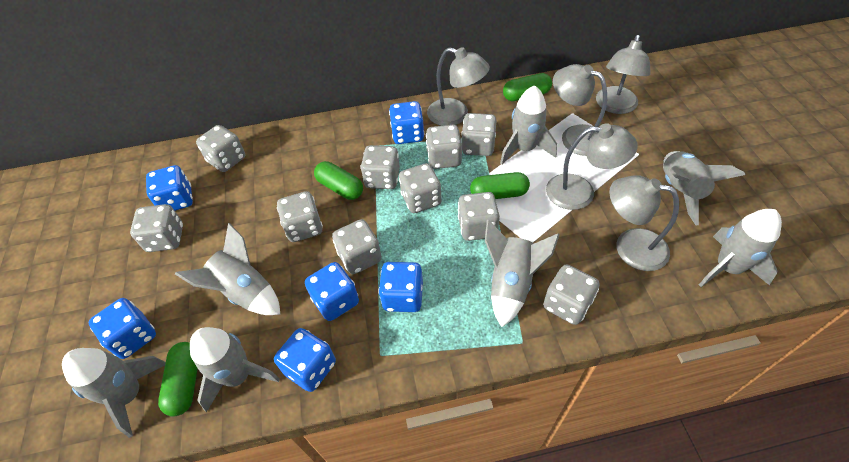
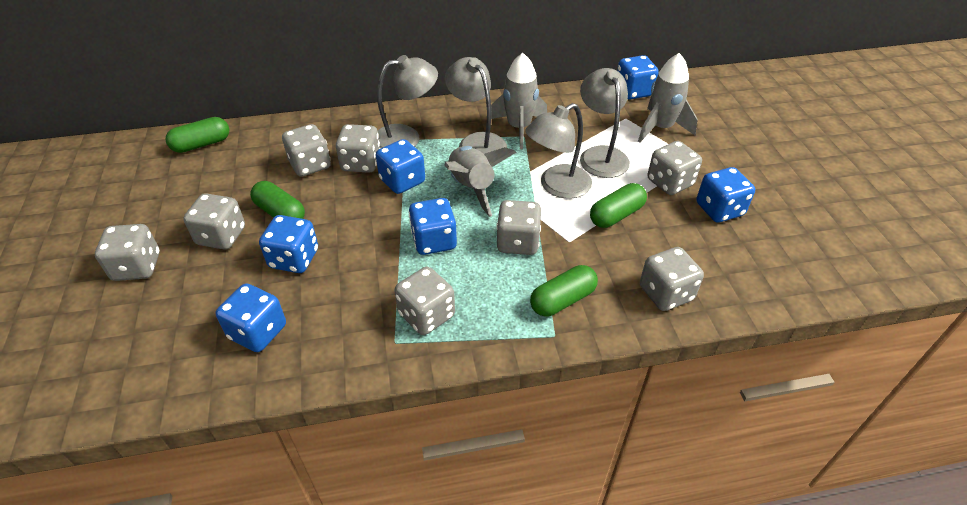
grey dice: [130,204,183,252] [196,125,245,172] [277,191,323,242] [332,219,382,274] [360,145,400,189] [399,163,441,213] [426,125,462,169] [458,192,500,241] [461,113,497,156] [543,264,600,325] = 10 -> [95,224,160,281] [183,193,245,250] [282,124,331,177] [336,124,380,173] [394,267,455,335] [496,200,542,255] [640,247,704,311] [647,141,702,195] = 8
grey lamp: [427,47,490,126] [546,123,638,210] [553,64,607,156] [596,35,651,114] [609,175,679,271] = 5 -> [377,55,438,149] [445,57,507,154] [525,103,592,198] [580,68,630,178] = 4
grey rocket: [62,348,166,438] [175,223,280,315] [190,327,280,413] [485,219,560,327] [500,85,557,165] [663,151,746,225] [699,209,782,287] = 7 -> [445,146,516,217] [491,53,547,149] [638,53,698,142] = 3

